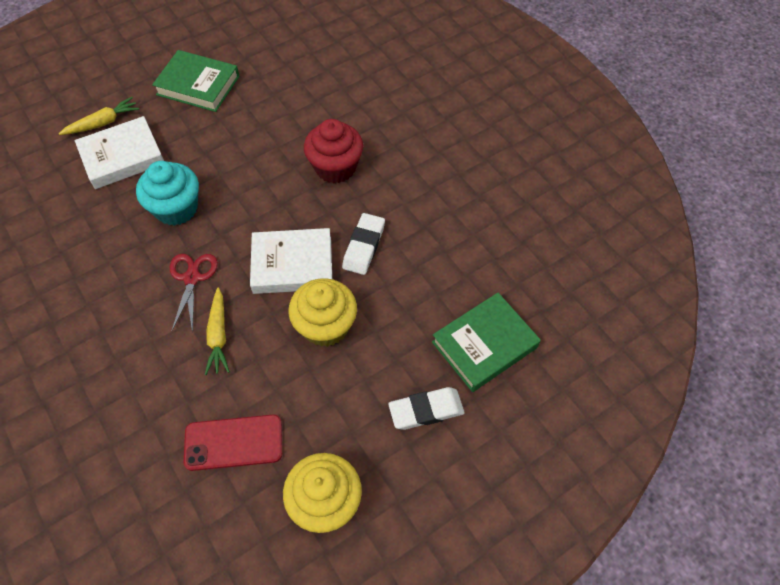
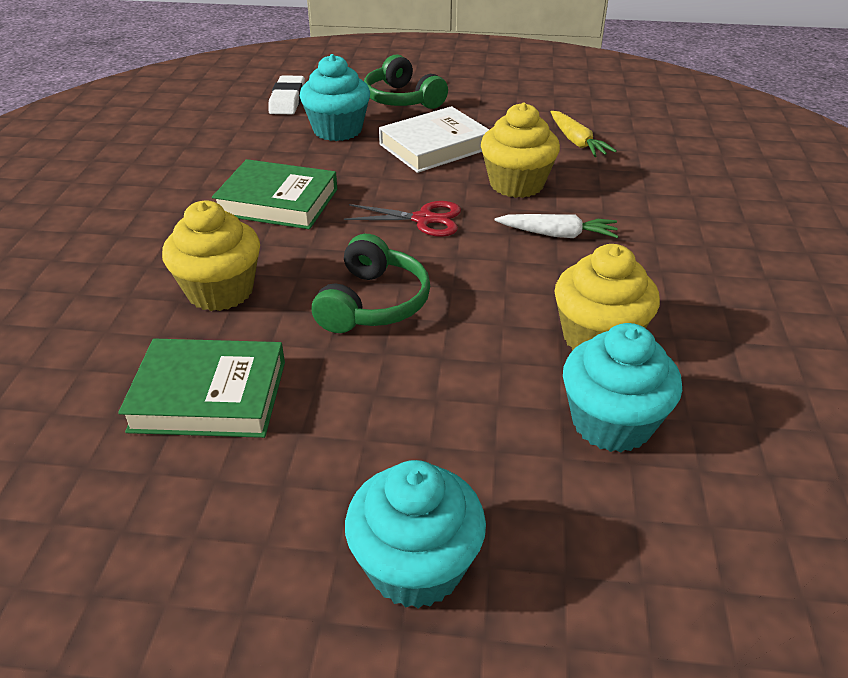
green headphones: none = 0 -> [312,234,430,333] [364,54,448,109] = 2
red cupcake: [304,119,363,183] = 1 -> none = 0
red phone: [184,415,282,471] = 1 -> none = 0
turquoise cupcake: [136,161,199,226] = 1 -> [300,54,370,141] [345,460,486,608] [563,323,682,452] = 3
white book: [75,116,164,189] [250,228,332,294] = 2 -> [379,106,489,173] = 1
white carrot: none = 0 -> [495,214,618,238] = 1
white eraser: [342,213,385,275] [388,387,465,430] = 2 -> [268,75,305,114] = 1
yellow carrot: [59,97,139,135] [205,287,230,375] = 2 -> [551,111,617,157] = 1
yellow cupcake: [283,453,362,533] [288,278,357,347] = 2 -> [162,201,260,311] [481,103,560,198] [555,244,660,351] = 3

